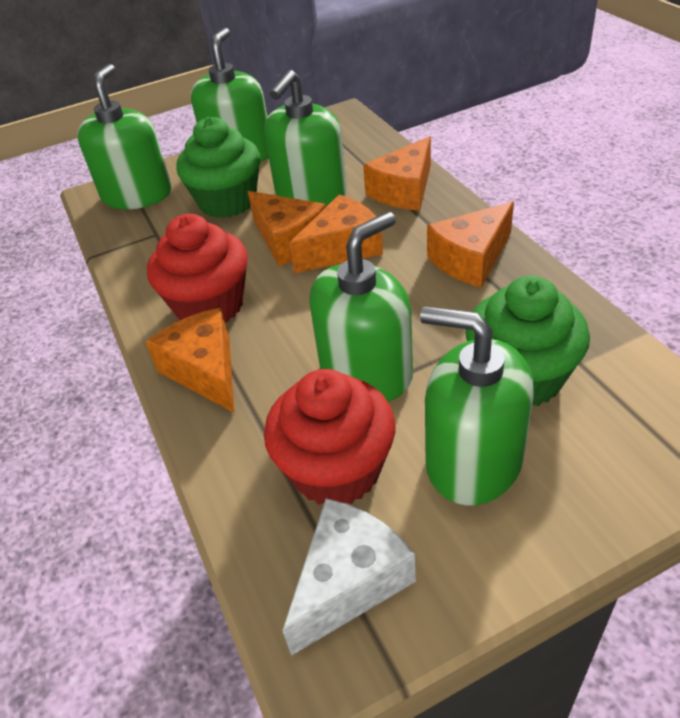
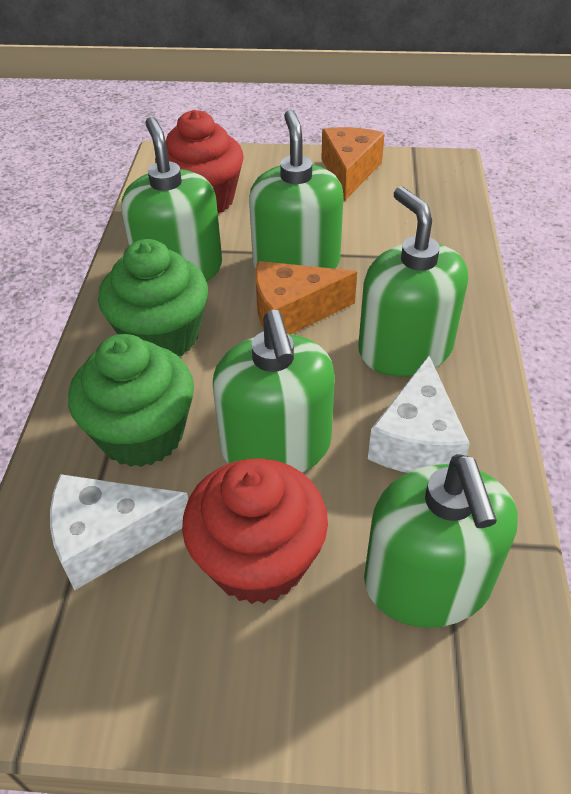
orange cheese: [146,308,234,413] [247,191,326,266] [289,195,383,273] [363,136,431,211] [427,201,514,287] = 5 -> [255,261,357,334] [321,127,385,201] = 2
white cheese: [282,498,416,656] = 1 -> [50,474,188,591] [368,356,470,473] = 2

